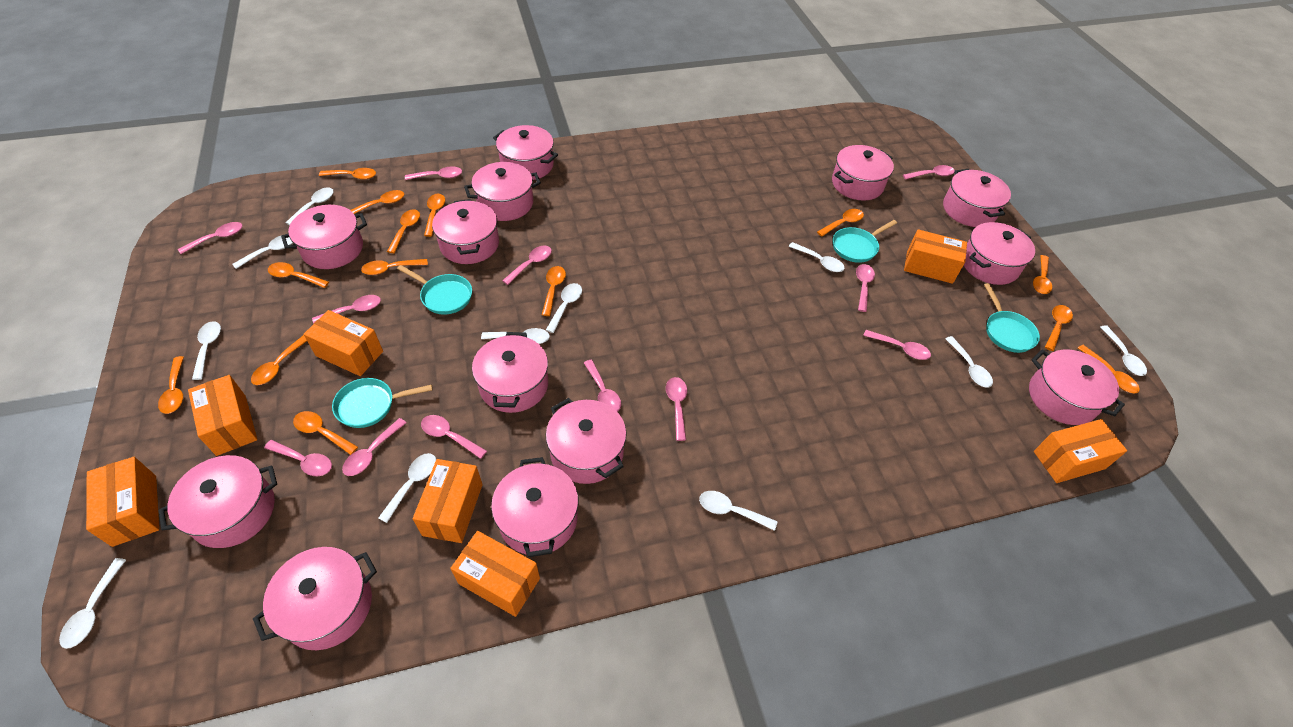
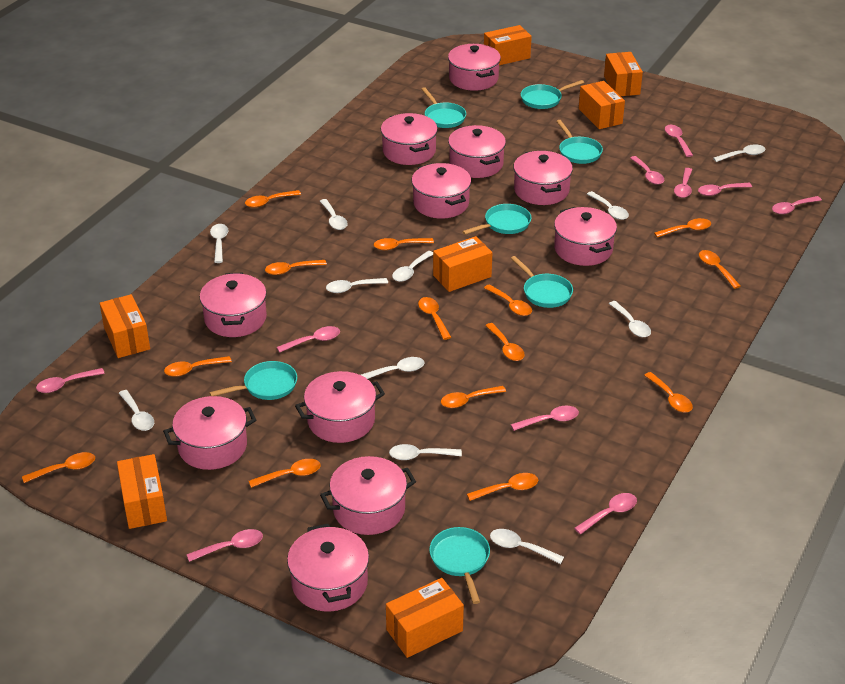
pink pot: [159,455,277,548] [253,547,377,650] [281,205,367,269] [432,199,499,264] [464,162,541,221] [472,332,548,413] [491,457,579,557] [493,125,558,180] [546,398,627,484] [832,145,894,201] [943,169,1011,227] [964,222,1035,285] [1029,350,1125,425] = 13 -> [163,396,256,470] [200,272,267,337] [287,524,369,612] [295,371,385,443] [320,456,416,535] [381,113,438,165] [411,163,471,219] [448,44,501,91] [448,125,506,178] [513,150,573,205] [554,207,617,266] = 11
pink spoon: [178,222,242,254] [264,440,332,476] [312,295,381,324] [342,418,406,476] [405,167,462,180] [421,415,487,459] [502,245,552,285] [584,360,621,412] [666,377,687,441] [856,264,875,312] [863,330,931,360] [903,165,955,180] = 12 -> [36,368,105,393] [187,529,263,562] [277,326,340,353] [511,406,579,431] [574,493,637,534] [630,156,664,185] [665,125,693,157] [674,168,692,198] [698,183,752,196] [772,196,822,214] = 10
turquoise pan: [332,378,433,428] [397,265,472,315] [833,220,897,263] [984,283,1040,353] = 4 -> [209,361,297,400] [421,87,466,128] [429,527,490,604] [462,204,531,235] [511,256,573,308] [521,80,584,109] [556,120,603,164] = 7

